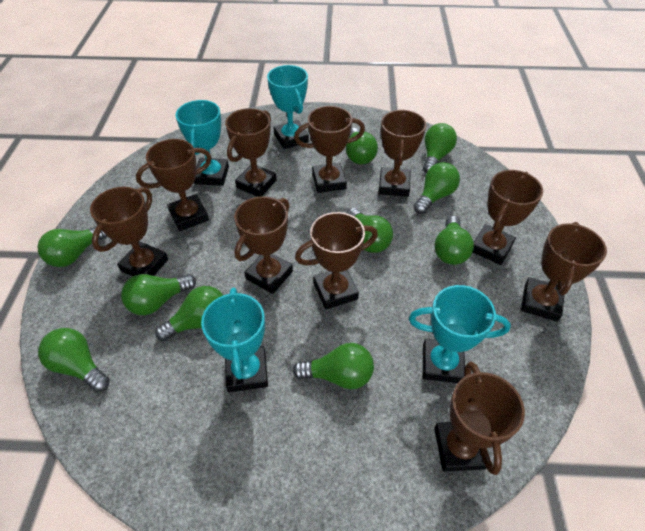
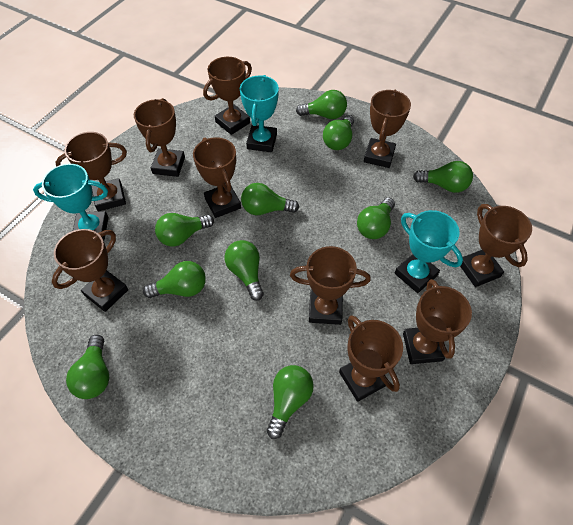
turquoise trophy: [175,100,229,186] [201,288,268,392] [267,65,309,149] [409,285,511,383] = 4 -> [33,164,108,240] [240,75,279,152] [395,210,463,293] = 3

